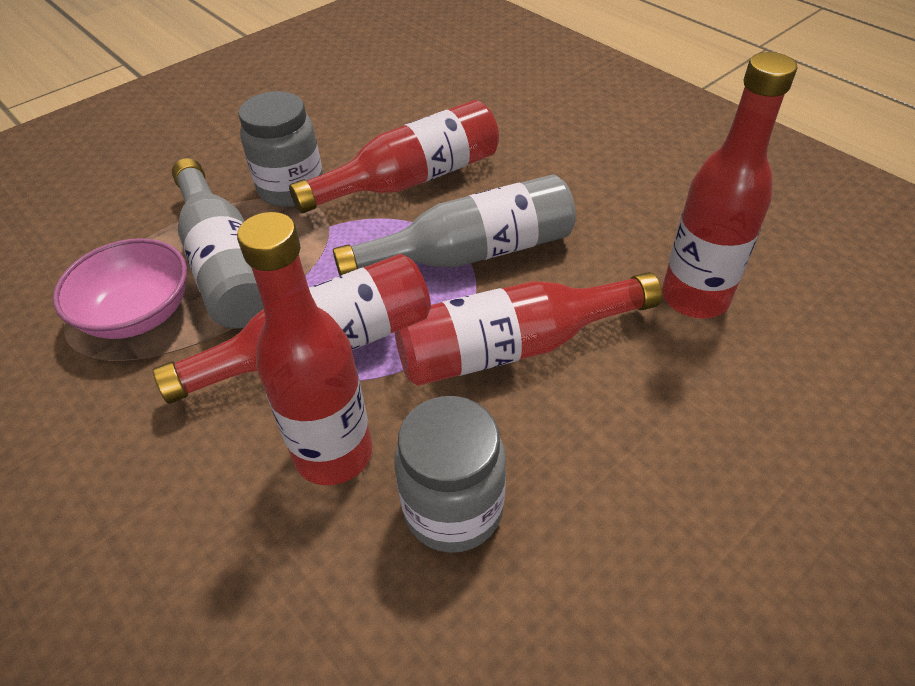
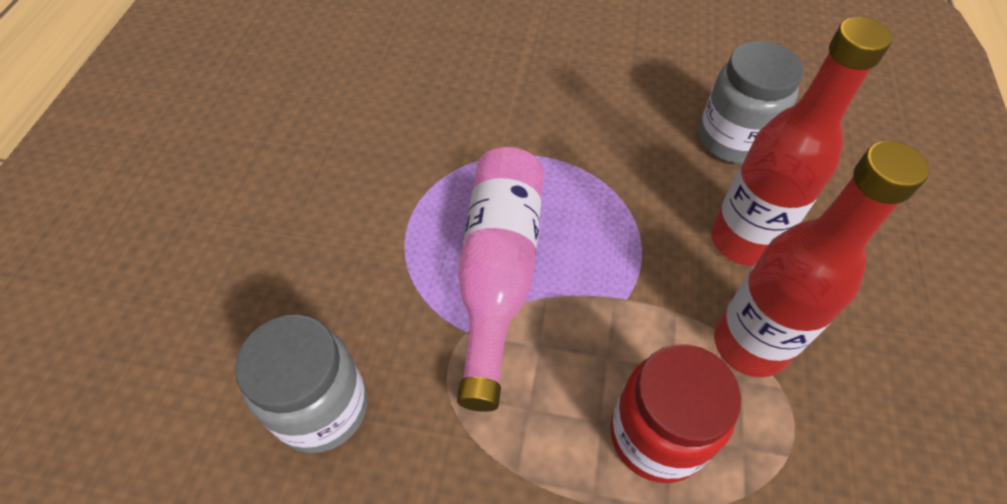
grey bottle: [172,158,264,328] [333,174,576,276] = 2 -> none = 0
pink bottle: none = 0 -> [457,147,544,412] = 1
pink bowl: [53,238,187,339] = 1 -> none = 0
red bottle: [153,254,431,404] [237,212,373,485] [289,100,499,214] [394,272,662,386] [662,52,797,319] = 5 -> [711,17,892,266] [714,141,929,377] = 2
red jar: none = 0 -> [610,344,741,483] = 1

